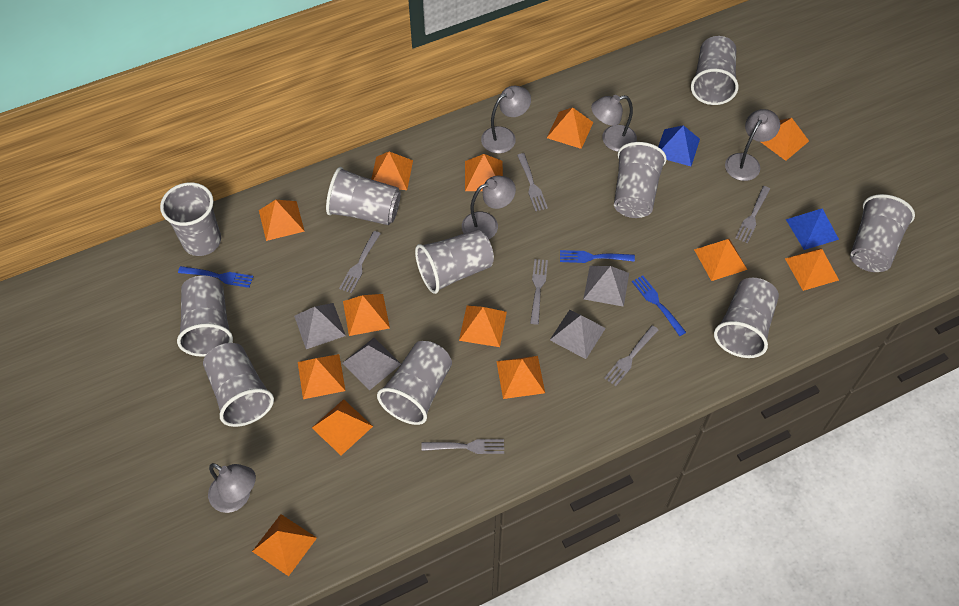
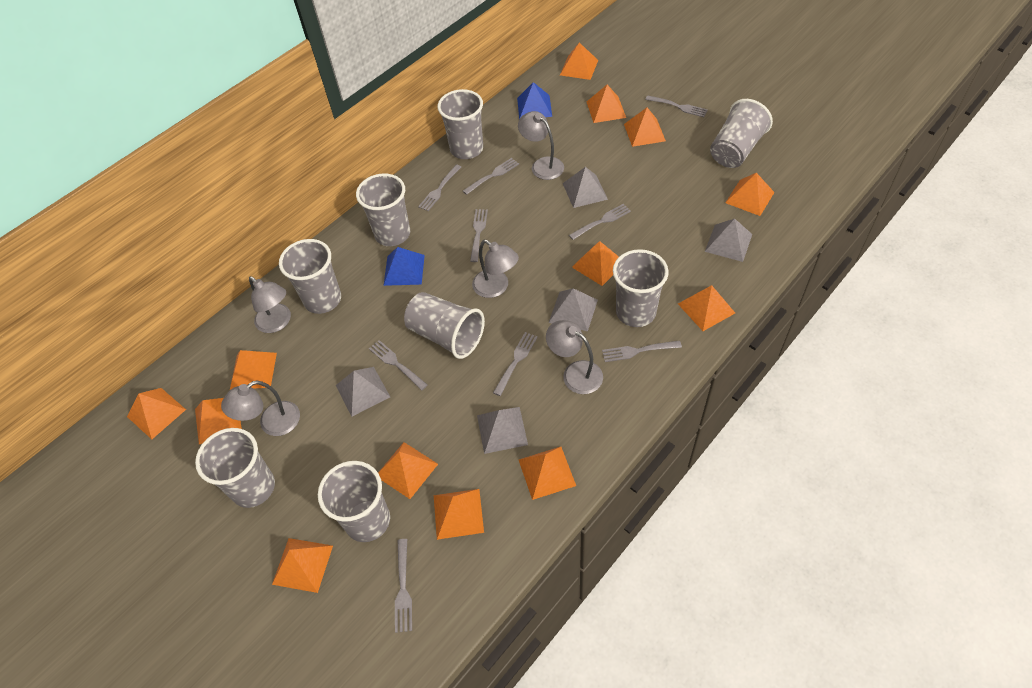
blue fork: [178,266,254,288] [560,250,635,263] [632,275,686,336] = 3 -> none = 0
grey cup: [160,182,221,256] [177,275,233,357] [203,343,274,427] [326,167,401,225] [377,341,452,425] [415,230,494,294] [614,142,667,218] [691,36,738,105] [714,278,779,358] [850,194,915,272] = 10 -> [195,428,275,508] [279,239,341,314] [318,461,390,542] [356,174,410,246] [404,292,485,359] [438,89,483,159] [613,249,669,327] [710,99,773,168] = 8
grey fork: [339,231,381,293] [421,439,504,454] [517,153,548,211] [530,259,548,325] [604,325,658,386] [735,186,770,243] = 6 -> [369,340,428,391] [395,539,412,633] [418,164,461,211] [463,158,519,195] [470,209,488,262] [493,332,538,396] [569,204,631,240] [602,340,682,362] [645,96,708,117] = 9
grey pyramid: [294,303,346,349] [343,338,401,390] [550,310,606,359] [583,266,629,307] = 4 -> [336,367,390,417] [477,407,528,454] [549,288,598,331] [563,167,608,208] [705,219,752,262] = 5

